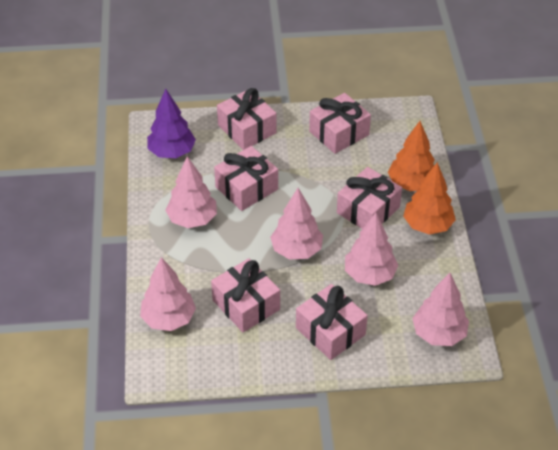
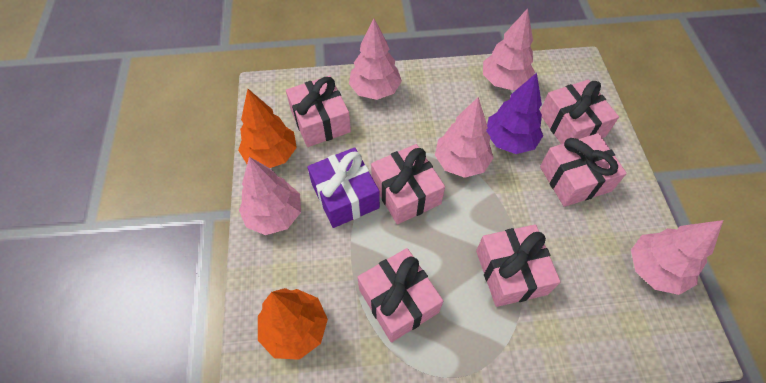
purple gift: none = 0 -> [307,147,380,228] = 1

